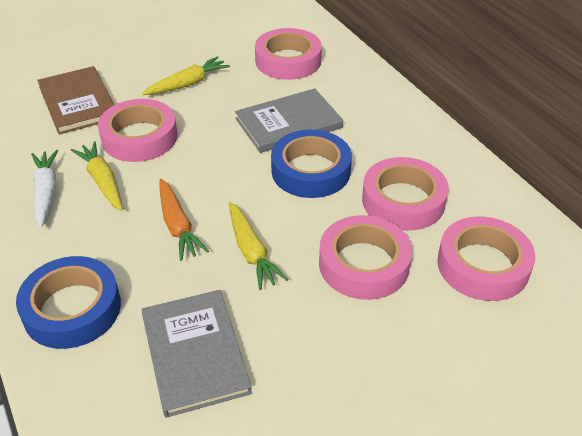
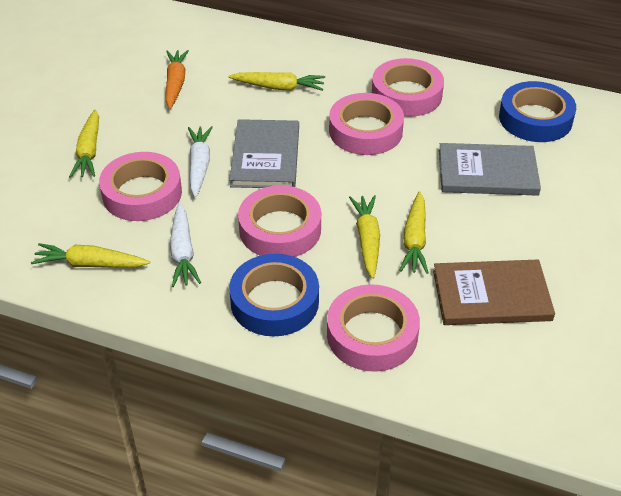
white carrot: [31,150,58,228] = 1 -> [170,203,201,287] [188,126,213,197] = 2
yellow carrot: [71,141,123,211] [142,56,230,95] [229,202,288,290] = 3 -> [31,243,150,268] [69,109,99,178] [228,72,325,91] [349,195,380,279] [399,191,428,274] = 5

